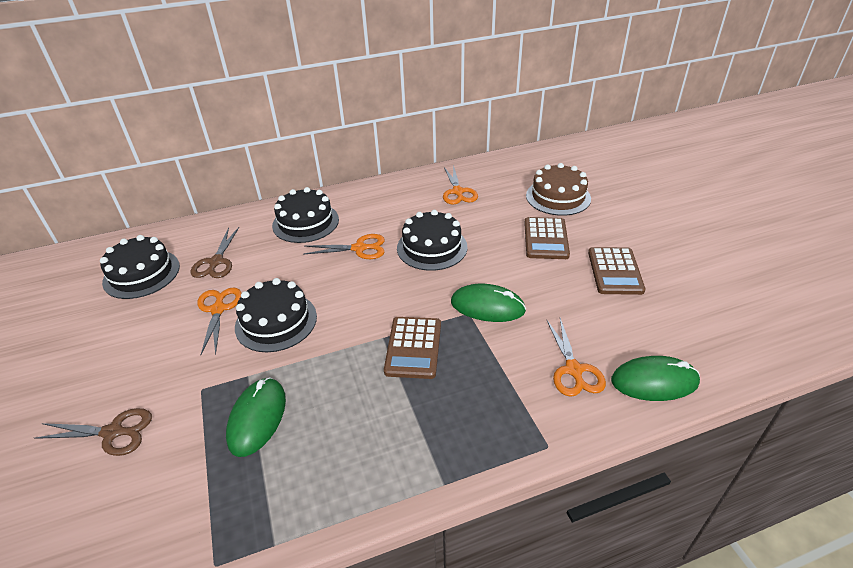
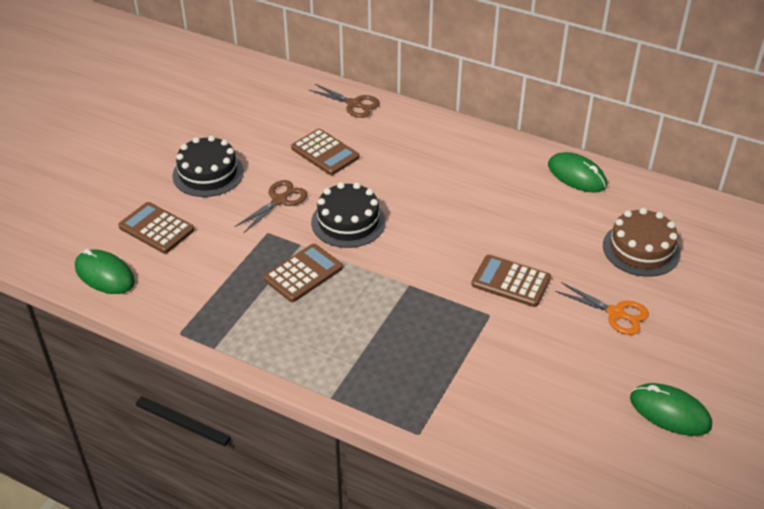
black cake: [100,235,180,299] [235,278,317,352] [272,187,339,243] [397,210,467,271] = 4 -> [173,135,244,197] [311,182,386,248] = 2
brown calculator: [384,317,441,379] [524,217,570,259] [588,247,645,295] = 3 -> [118,202,194,253] [264,244,343,302] [291,129,359,175] [471,255,551,307] = 4
orange scissors: [198,287,241,355] [304,234,385,259] [443,165,478,204] [547,318,606,397] = 4 -> [555,282,649,335] = 1

